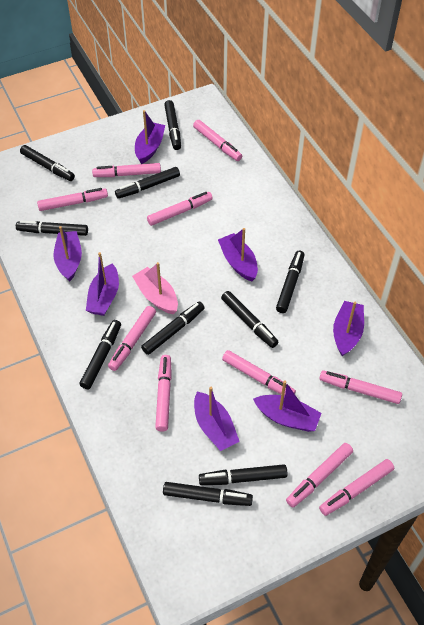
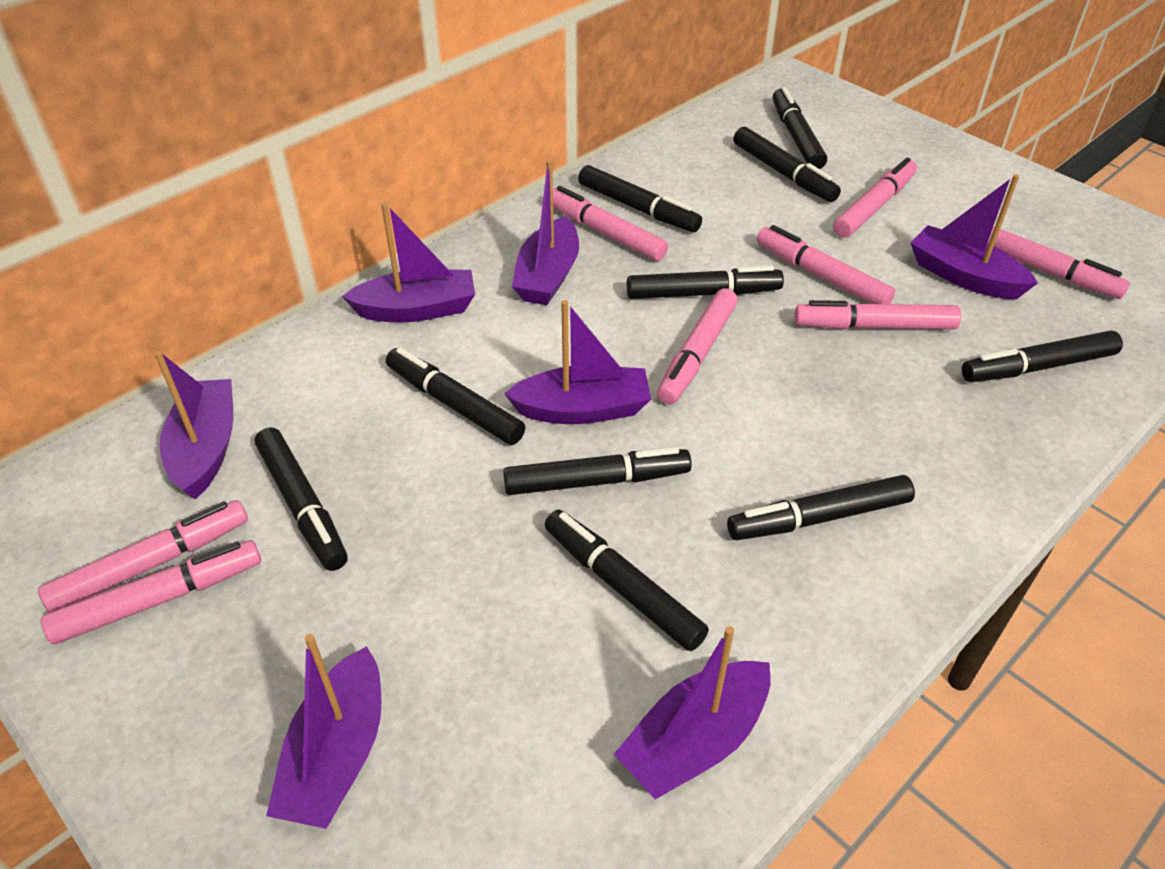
pink boat: [132,262,178,314] = 1 -> none = 0
pink marker: [37,188,108,211] [92,163,161,177] [108,306,156,371] [147,192,213,226] [155,355,172,432] [193,120,242,161] [222,350,296,396] [286,443,353,507] [319,370,402,404] [319,459,394,516] = 10 -> [38,500,248,613] [41,540,261,644] [553,186,668,261] [657,288,738,405] [757,225,895,304] [794,300,961,330] [833,158,917,238] [988,226,1130,299] = 8

